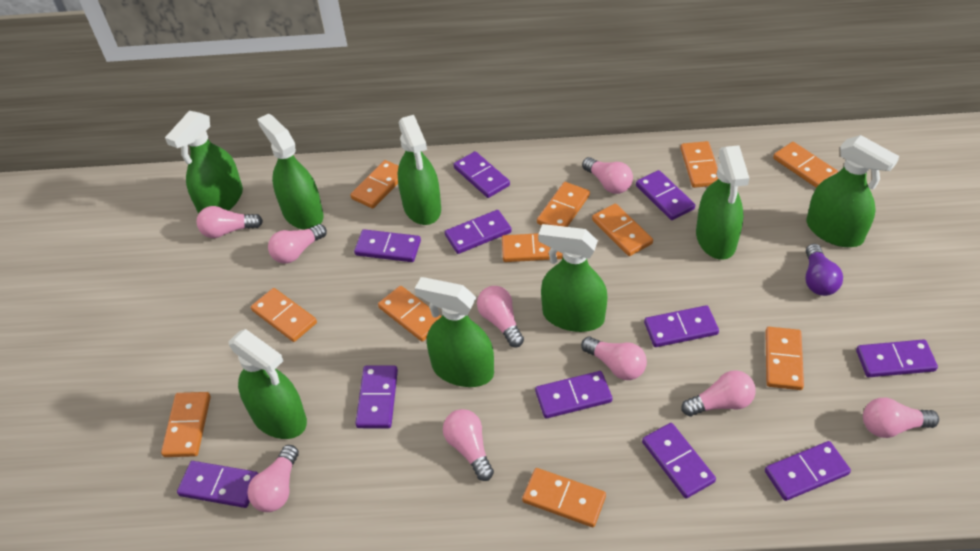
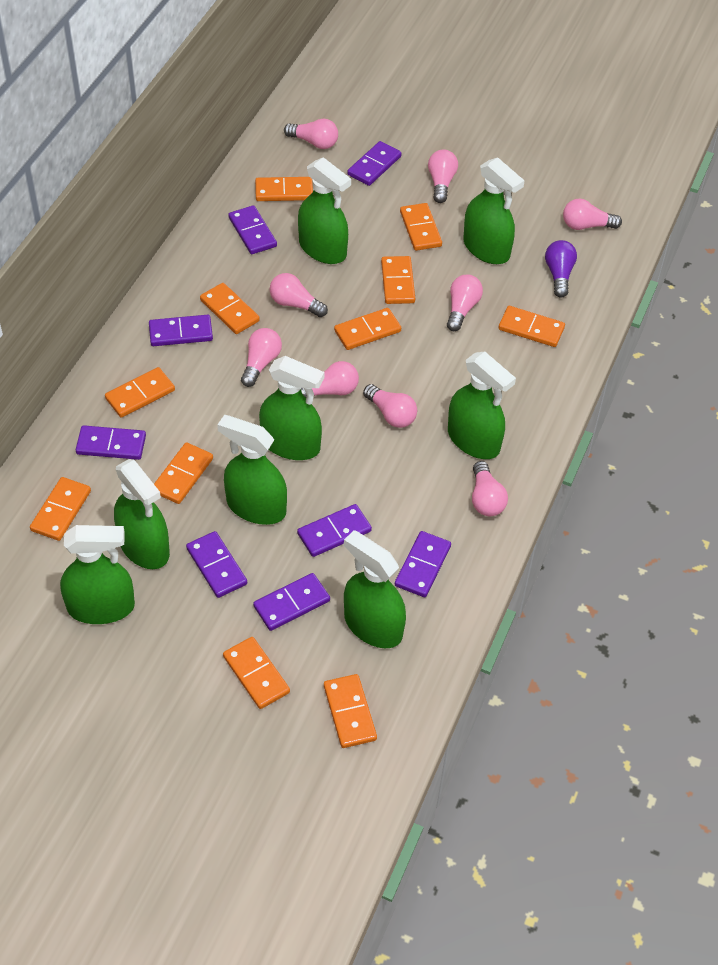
purple domino: [177,461,259,508] [354,229,421,262] [355,366,398,428] [445,210,512,254] [453,151,510,198] [535,371,612,418] [636,170,695,220] [642,423,716,498] [644,305,719,347] [765,441,851,501] [856,339,938,377] = 11 -> [76,425,146,460] [149,315,213,346] [186,531,247,598] [228,205,277,254] [253,573,330,631] [297,504,372,557] [347,141,401,186] [395,531,451,597] = 8

